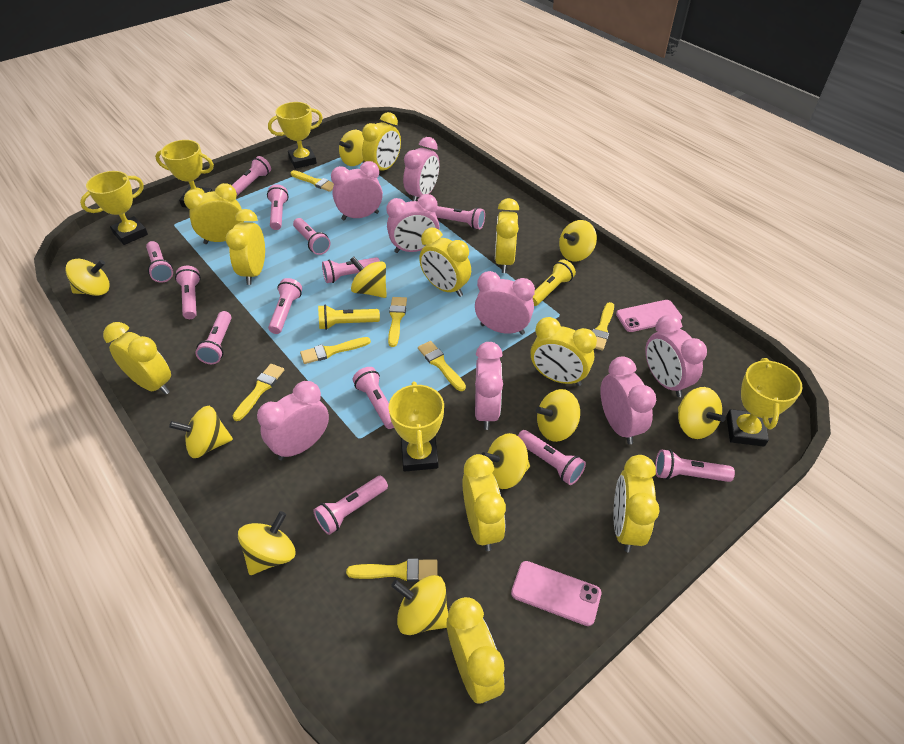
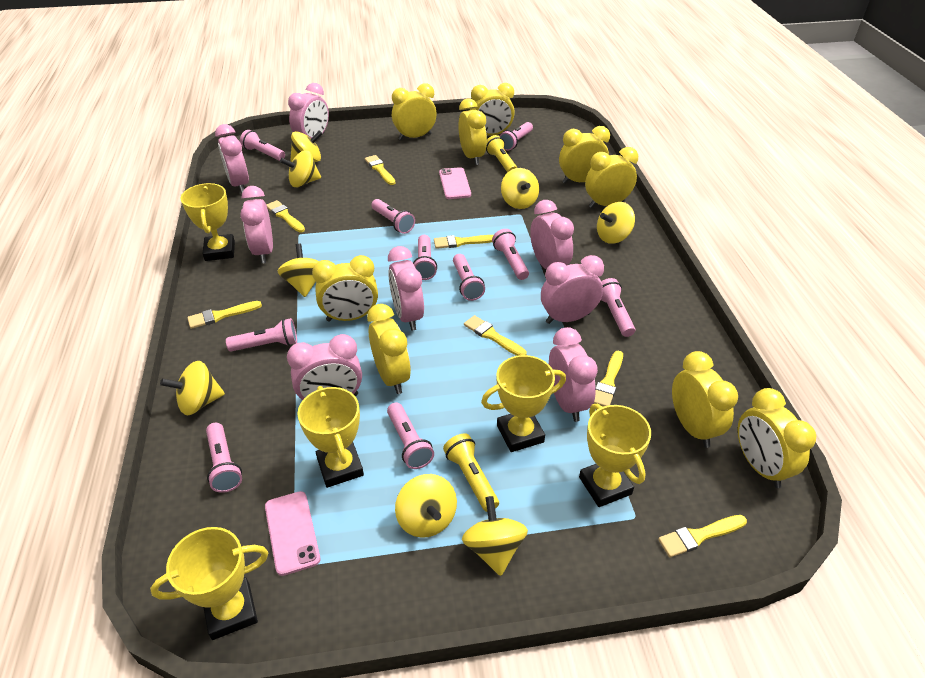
pink flashlight: [146,241,173,283] [175,266,201,319] [195,311,232,364] [232,156,271,196] [267,184,288,230] [268,278,302,334] [293,218,331,255] [313,476,388,535] [322,257,380,283] [353,367,394,429] [435,206,485,229] [518,430,586,485] [655,449,735,482] = 13 -> [206,423,242,493] [226,318,297,351] [240,130,285,161] [371,199,415,234] [387,403,434,469] [413,235,437,280] [453,254,485,301] [492,229,529,280] [500,122,533,151] [601,278,635,337] = 10
yellow clock: [103,322,171,395] [184,183,244,244] [226,209,265,285] [362,112,401,171] [419,228,471,297] [447,597,505,704] [462,454,506,551] [495,198,519,273] [531,317,597,386] [613,455,660,552] = 10 -> [312,255,378,322] [367,304,411,394] [392,83,436,140] [458,98,487,165] [470,83,515,136] [559,126,610,184] [585,147,638,208] [672,351,738,448] [738,388,816,488] = 9
yellow spinning top: [65,259,110,296] [169,406,233,458] [238,511,295,575] [339,130,364,166] [350,257,387,298] [391,575,448,635] [481,433,530,489] [536,389,580,442] [559,220,597,261] [678,387,726,439] = 10 -> [160,361,225,415] [278,244,319,297] [280,150,321,187] [290,130,323,162] [395,474,457,538] [462,496,528,576] [501,168,539,209] [597,202,635,244] = 8

